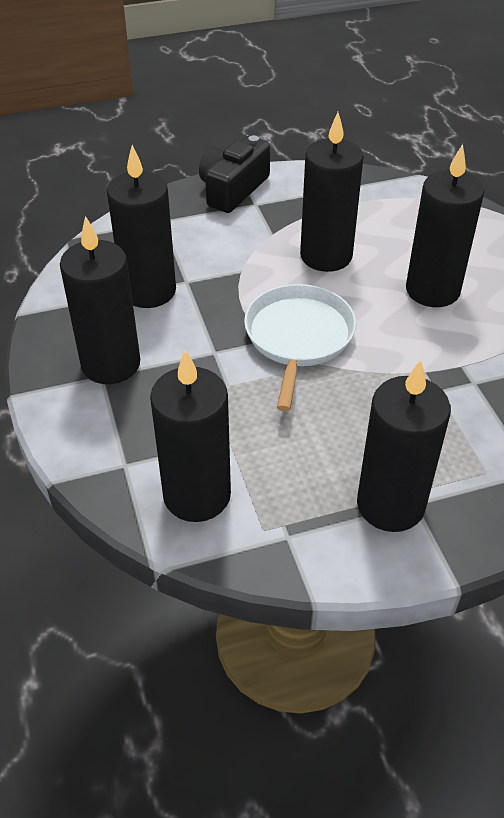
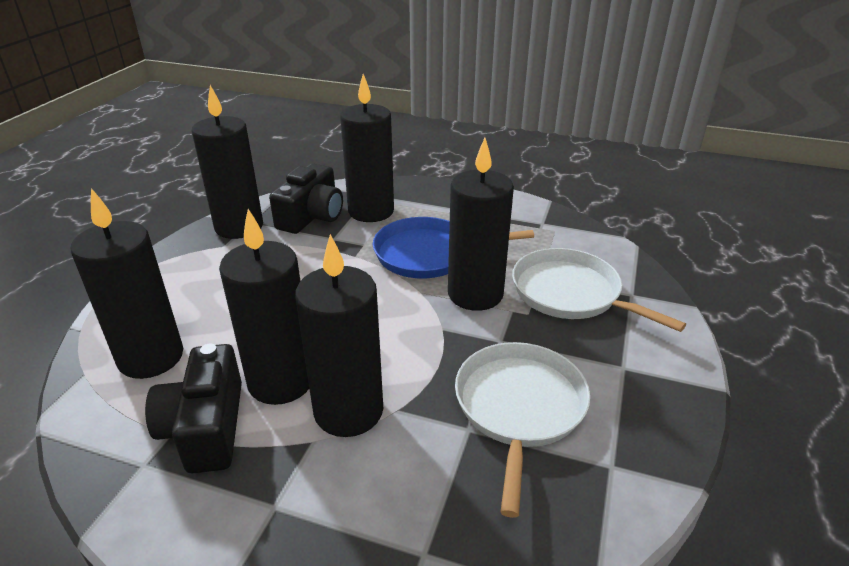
black camera: [199,135,270,213] = 1 -> [145,344,242,474] [269,163,343,234] = 2
blue pan: none = 0 -> [373,217,534,279] = 1
white pan: [244,284,356,411] = 1 -> [455,342,590,518] [512,248,686,332] = 2

